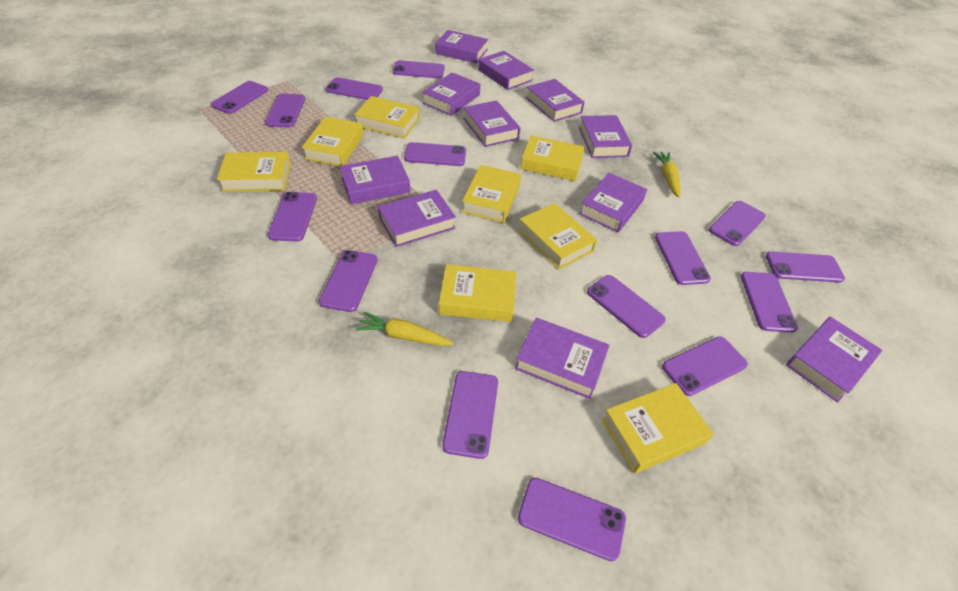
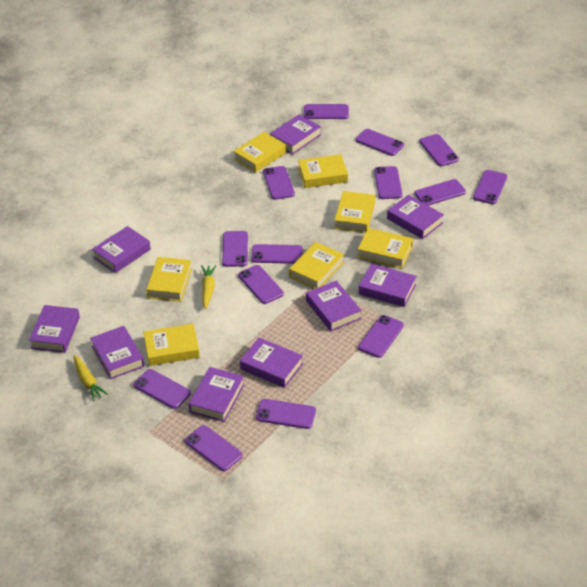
purple book: [339,156,410,204] [378,190,456,247] [422,73,480,116] [435,30,488,63] [463,100,521,147] [478,51,534,90] [515,318,609,399] [525,79,585,122] [579,115,632,158] [579,173,647,232] [786,317,882,403] = 11 -> [29,305,80,353] [90,326,145,379] [92,226,151,273] [189,367,245,422] [240,338,303,388] [270,114,321,155] [306,280,362,331] [359,264,417,307] [387,195,444,239] = 9
purple phone: [211,81,268,114] [265,93,305,128] [267,192,317,242] [319,250,377,312] [325,77,383,100] [393,60,445,78] [404,142,466,166] [442,371,498,459] [518,478,626,561] [587,275,666,338] [655,231,711,285] [662,337,748,396] [709,201,766,246] [741,272,798,333] [766,251,845,283] = 15 -> [133,369,191,409] [185,425,243,471] [222,231,248,267] [238,265,284,304] [251,244,303,264] [256,399,316,429] [263,166,295,200] [304,104,349,119] [356,129,404,156] [358,315,404,358] [374,166,402,199] [415,179,466,206] [419,134,459,166] [473,170,507,204] = 14
yellow book: [217,152,291,192] [302,117,364,166] [354,96,420,138] [439,264,516,322] [462,165,521,223] [518,203,597,269] [520,135,585,181] [602,383,713,473] = 8 -> [143,324,200,366] [146,257,192,302] [233,132,286,173] [289,242,344,289] [298,154,348,188] [334,191,375,233] [357,228,413,268] = 7

